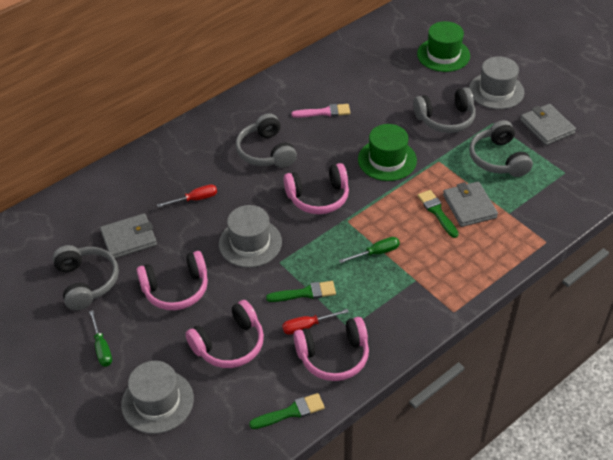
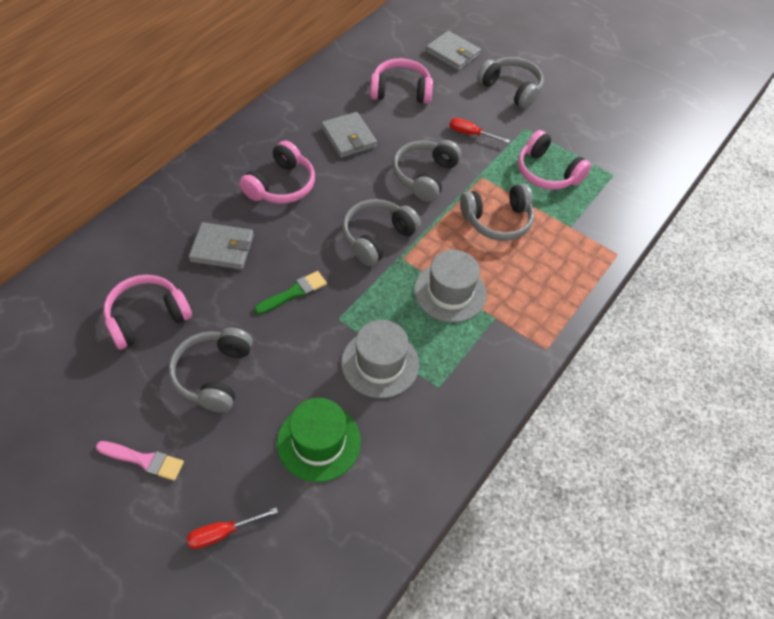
green brush: [249,393,325,429] [266,281,336,302] [417,190,459,238] = 3 -> [254,271,327,314] = 1
green hat: [358,124,417,181] [417,21,470,72] = 2 -> [277,398,361,482] = 1
green screwdriver: [89,310,112,367] [339,237,400,263] = 2 -> none = 0
grey hat: [121,361,194,434] [219,205,282,268] [469,56,524,109] = 3 -> [341,320,419,398] [414,250,487,323] = 2
grey headphones: [52,245,119,310] [236,113,297,168] [413,87,476,133] [469,120,533,177] = 4 -> [169,328,253,413] [342,199,421,266] [393,140,461,202] [460,184,534,241] [477,57,544,109] = 5

